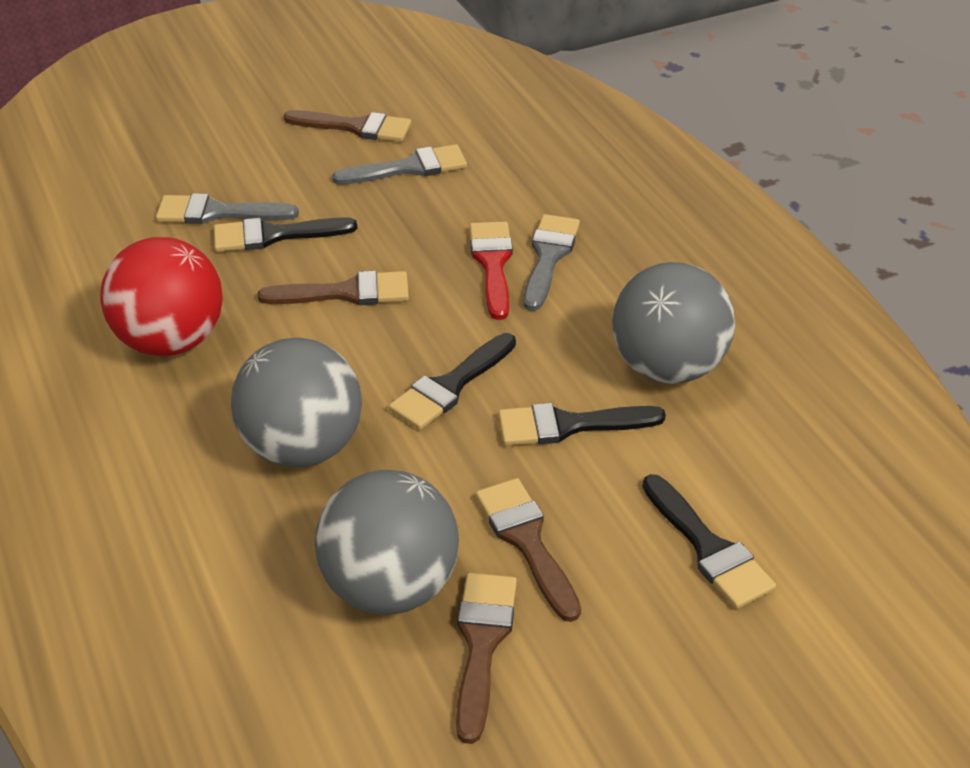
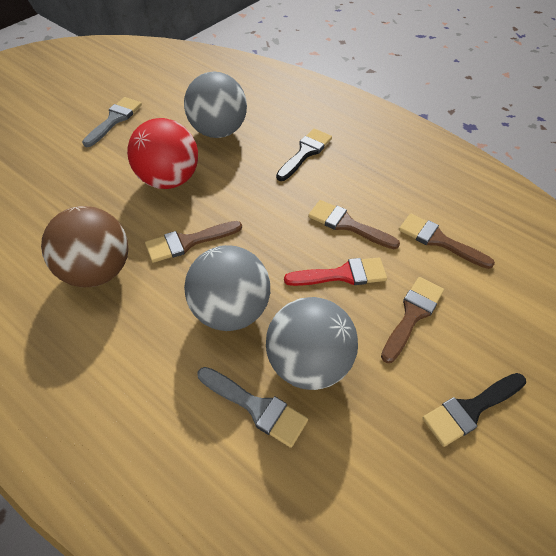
black brush: [214,217,357,252] [389,333,516,430] [498,403,666,446] [642,474,776,609] = 4 -> [276,129,332,181] [423,373,526,447] = 2
brown ball: none = 0 -> [41,206,128,287] = 1
grey brush: [156,193,299,224] [332,144,467,185] [523,214,580,311] = 3 -> [82,97,142,147] [198,367,308,448] = 2

